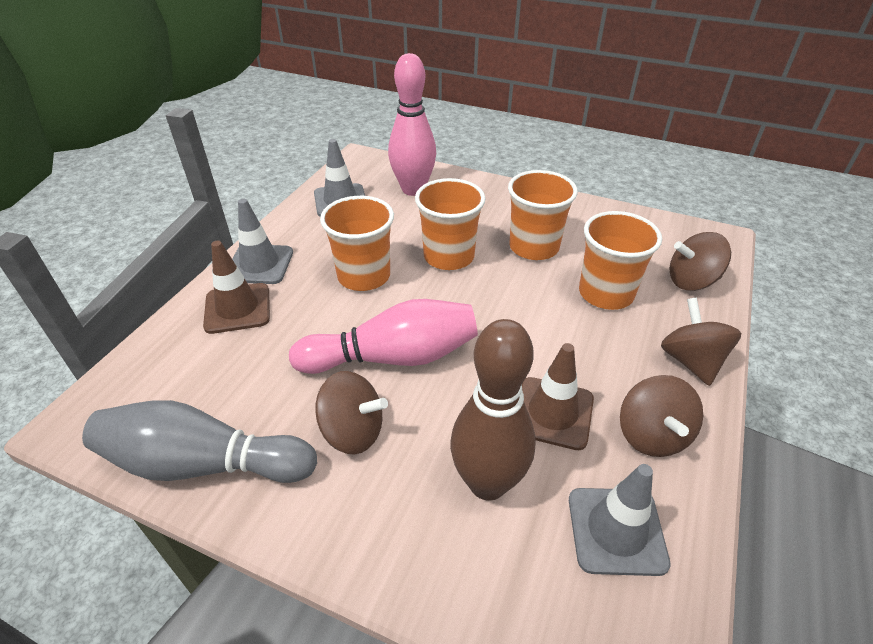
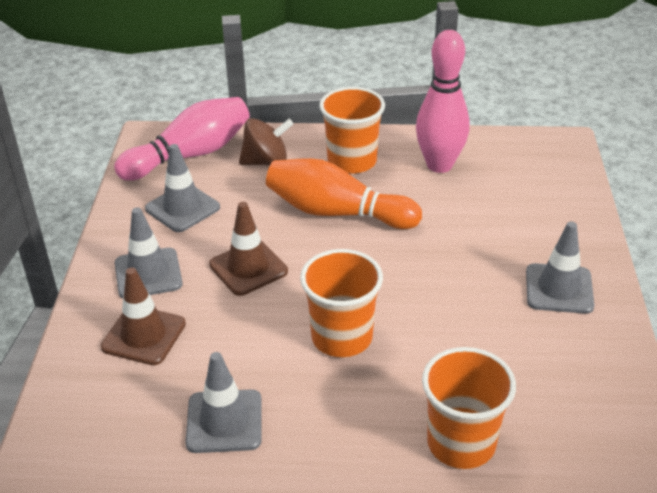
brown bowling pin: [450,319,536,501] = 1 -> none = 0
brown spinning top: [315,371,388,455] [620,375,703,457] [661,298,741,386] [669,232,731,291] = 4 -> [239,118,293,166] = 1
grey bowling pin: [82,400,317,483] = 1 -> none = 0
grey traffic cone: [232,199,293,284] [314,139,365,217] [569,464,671,576] = 3 -> [115,207,183,299] [145,144,220,232] [186,352,262,453] [526,221,594,314] = 4
orange bowling pin: none = 0 -> [266,158,422,229] = 1
orange cup: [320,196,394,291] [415,178,486,270] [508,170,578,260] [579,211,662,310] = 4 -> [300,249,383,357] [319,87,385,174] [422,347,516,469] = 3

